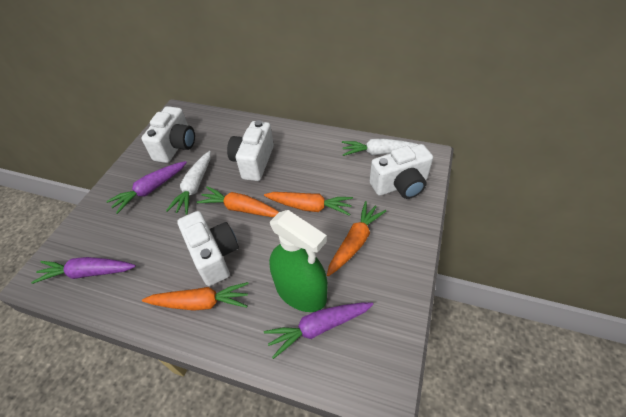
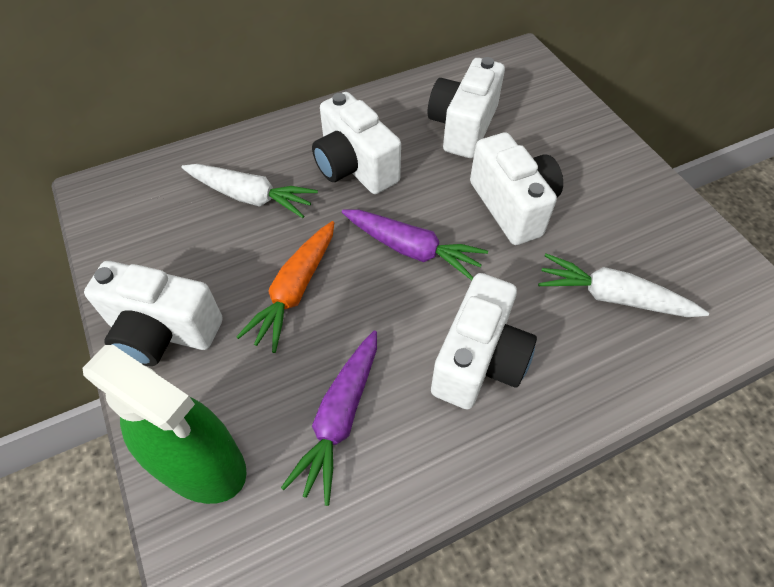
orange carrot: [142,282,249,311] [196,186,279,217] [264,192,353,216] [327,201,386,276] = 4 -> [236,221,334,353] = 1
purple carrot: [31,257,136,284] [106,161,187,214] [264,302,373,359] = 3 -> [281,330,377,506] [342,210,488,280] = 2
white camera: [141,106,195,163] [177,211,239,286] [227,120,274,181] [370,144,433,199] = 4 -> [84,261,223,366] [312,92,401,194] [428,57,505,158] [431,273,537,409] [470,132,563,245] = 5

